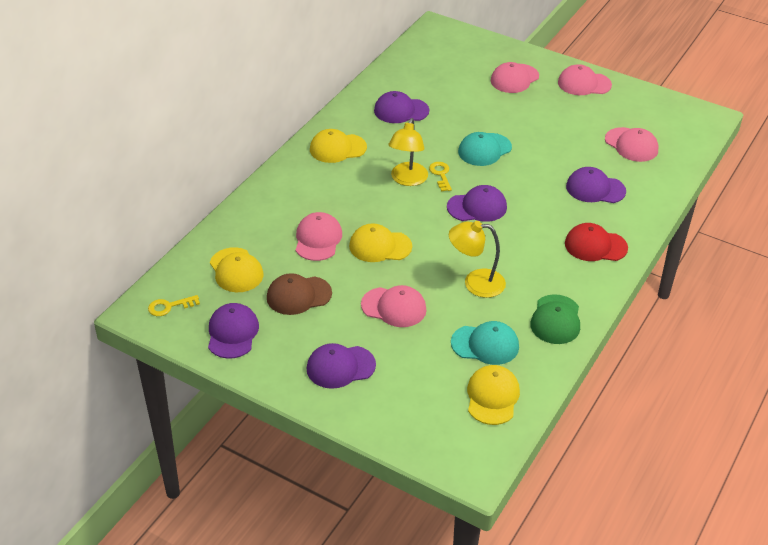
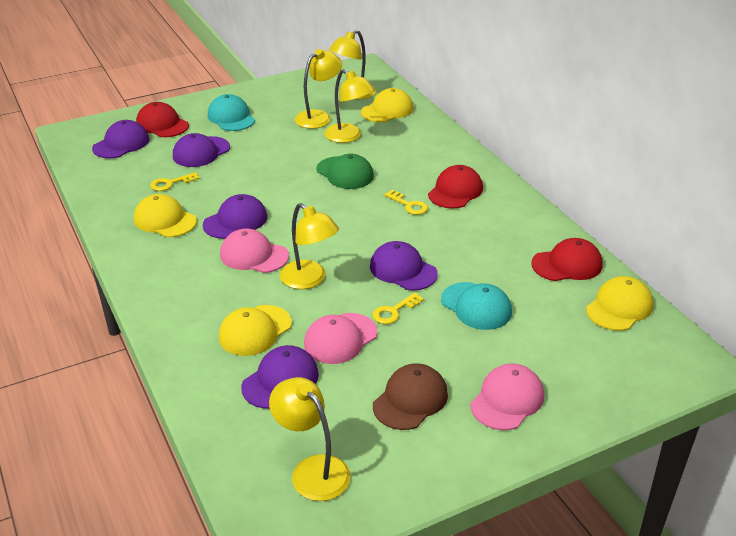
pink cap: [296,212,342,261] [361,285,427,327] [491,62,539,93] [558,64,612,95] [605,127,659,162] = 5 -> [220,229,289,273] [304,313,377,364] [470,364,544,430] = 3
red cap: [565,223,628,261] = 1 -> [136,102,189,137] [428,165,483,209] [531,238,603,281] = 3
yellow key: [148,295,200,316] [429,162,452,192] = 2 -> [150,172,199,191] [372,292,424,324] [384,190,428,215] = 3
yellow lamp: [388,118,428,186] [449,221,506,298] = 2 -> [269,377,351,501] [280,203,339,289] [295,49,342,129] [324,69,374,143] [329,30,376,99] = 5

